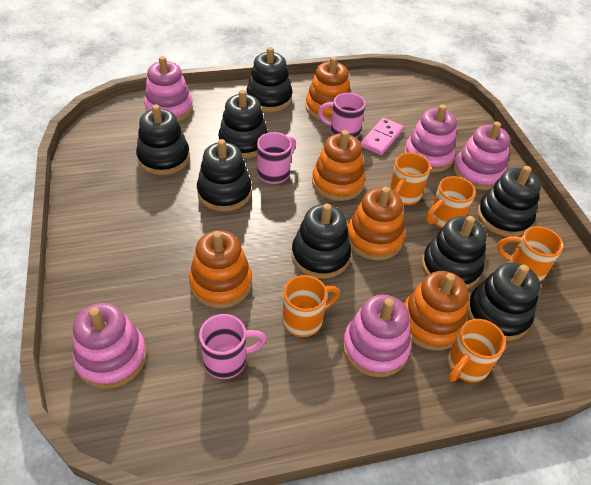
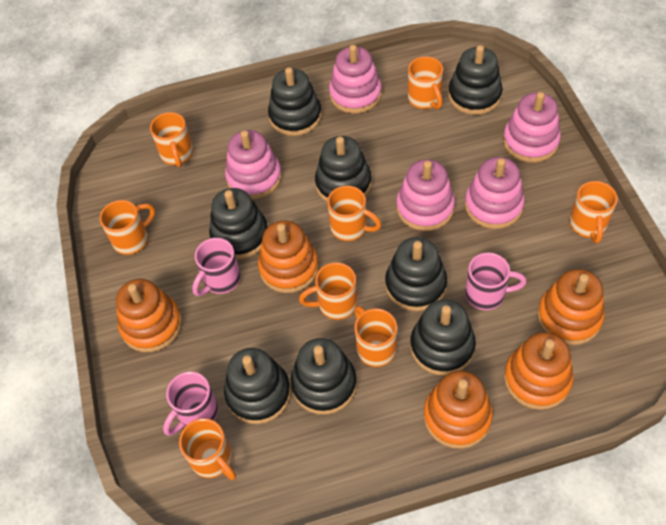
orange mug: [282,275,340,337] [389,153,431,205] [426,176,476,228] [447,319,506,383] [497,226,563,282] = 5 -> [100,200,155,255] [150,112,193,167] [179,418,236,480] [299,262,357,320] [327,186,381,241] [354,306,397,367] [408,56,443,109] [569,181,618,243] = 8
pink domino: [361,118,404,155] = 1 -> none = 0

